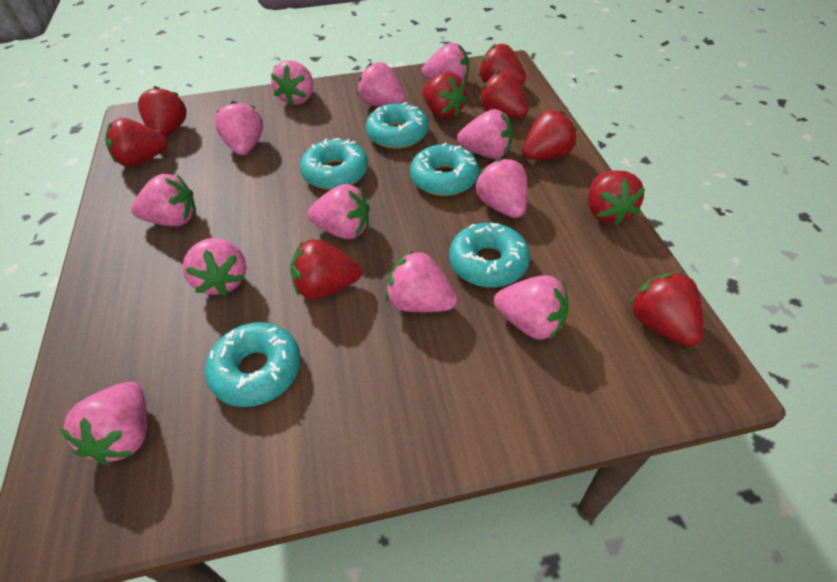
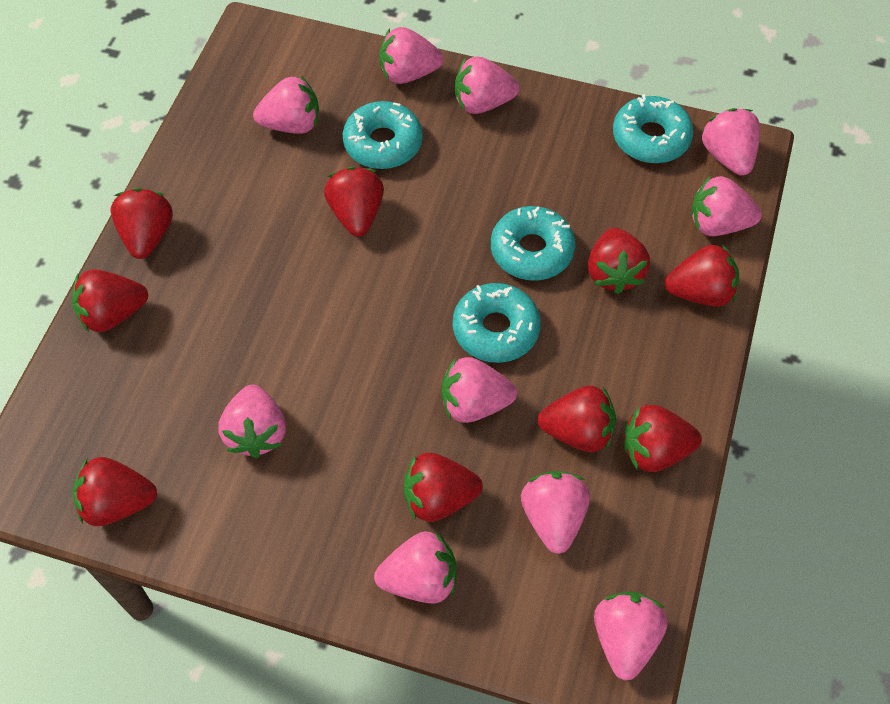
pink strawberry: [60,382,147,465] [131,174,196,226] [183,238,247,297] [215,101,263,156] [271,60,313,106] [308,184,369,239] [357,62,406,106] [386,250,457,312] [422,43,469,80] [457,109,513,159] [475,158,528,218] [494,275,568,340] = 12 -> [218,385,286,458] [253,76,319,134] [374,531,456,604] [379,27,444,84] [441,357,517,423] [455,56,519,114] [521,471,590,554] [594,591,668,680] [691,176,762,236] [701,108,760,176] = 10
turquoise donut: [205,322,301,407] [300,138,368,190] [366,102,429,149] [410,142,479,196] [449,223,530,287] = 5 -> [342,101,423,169] [453,283,541,363] [491,206,575,281] [613,94,693,163] = 4

